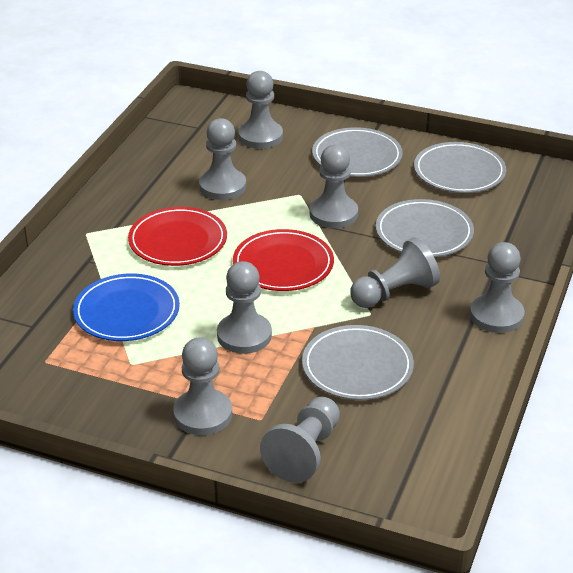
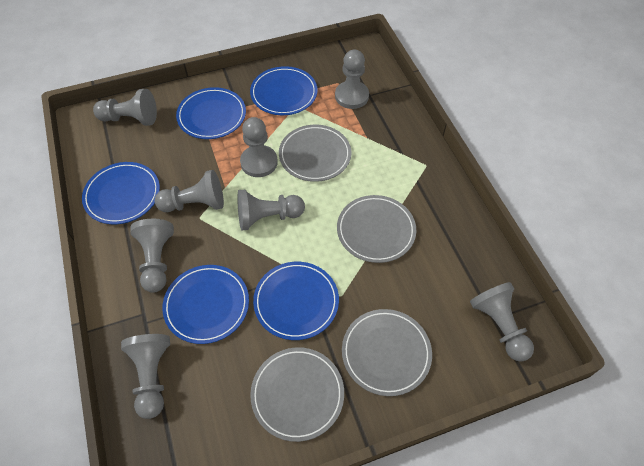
blue plate: [73,273,180,341] = 1 -> [82,162,160,224] [162,265,249,344] [176,87,246,139] [250,66,317,115] [253,262,339,340] = 5
red plate: [128,207,227,266] [233,229,334,291] = 2 -> none = 0

